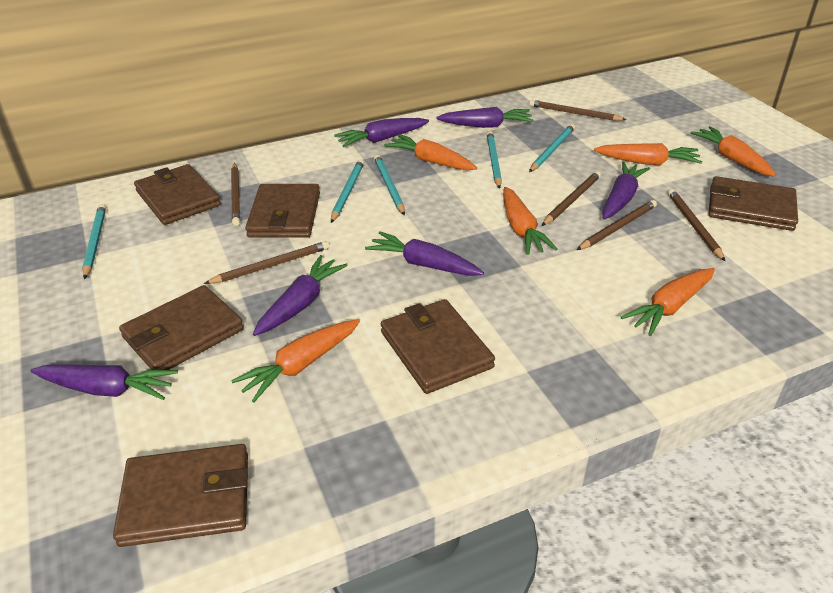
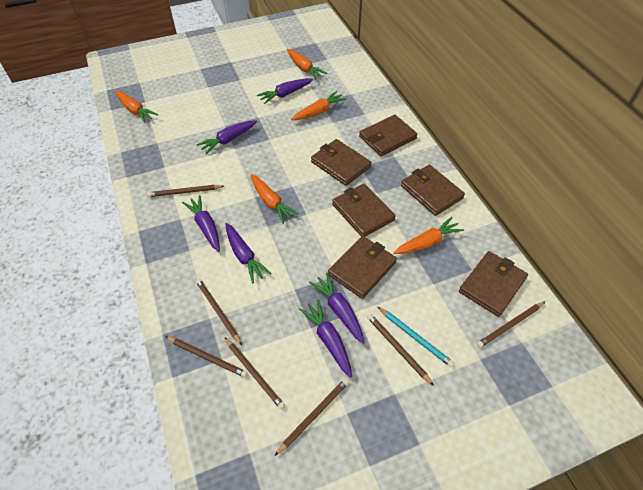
brown pencil: [204,241,329,284] [231,163,240,226] [529,100,627,121] [542,171,601,226] [577,200,657,250] [668,189,725,261] = 6 -> [147,185,224,197] [165,336,248,378] [196,279,242,345] [225,337,285,410] [275,378,349,456] [367,314,434,386] [477,301,545,348] = 7
orange carrot: [231,320,360,402] [384,134,477,170] [503,187,557,255] [594,143,702,165] [621,268,715,336] [690,126,776,177] = 6 -> [115,91,158,123] [251,174,299,224] [287,49,327,80] [291,91,347,120] [394,217,464,254] = 5
turquoise pencil: [82,204,106,279] [331,159,364,223] [374,155,405,215] [487,131,502,189] [529,124,575,172] = 5 -> [378,307,454,367] = 1

